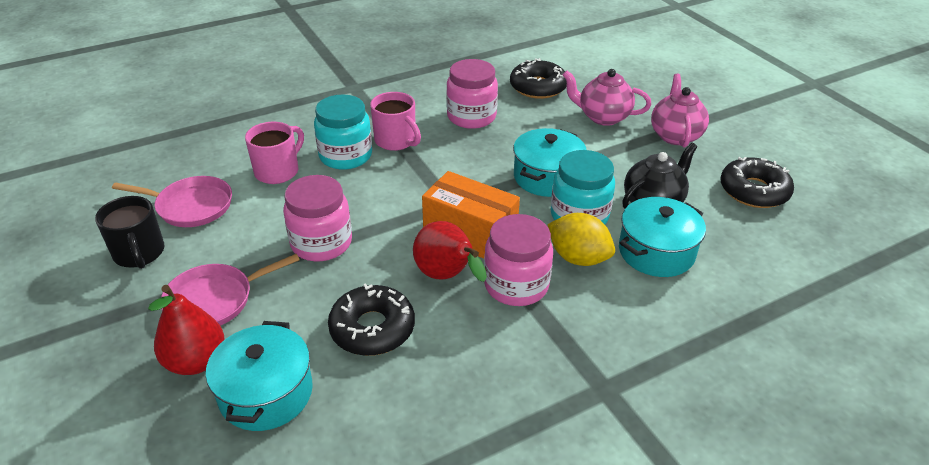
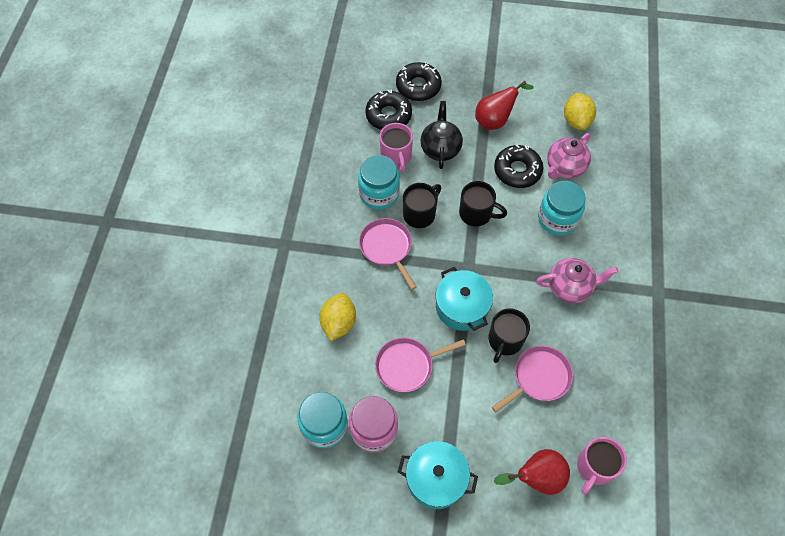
black mug: [95,196,164,269] = 1 -> [403,183,441,228] [459,181,507,227] [488,308,530,363] = 3
orange box: [422,171,520,259] = 1 -> none = 0
pink jar: [283,175,352,261] [446,59,498,129] [484,214,553,306] = 3 -> [349,396,398,452] = 1
pink pan: [112,176,232,227] [161,254,300,326] = 2 -> [359,218,417,290] [375,337,466,392] [492,346,573,412] = 3
turquoise jar: [314,94,372,170] [550,150,615,224] = 2 -> [297,392,348,448] [358,155,400,210] [538,181,586,235] = 3
turquoise pot: [206,321,313,431] [513,128,586,197] [619,197,706,277] = 3 -> [398,441,478,509] [436,267,493,331] = 2
yellow lemon: [547,213,615,266] = 1 -> [319,293,356,341] [564,93,596,130] = 2

